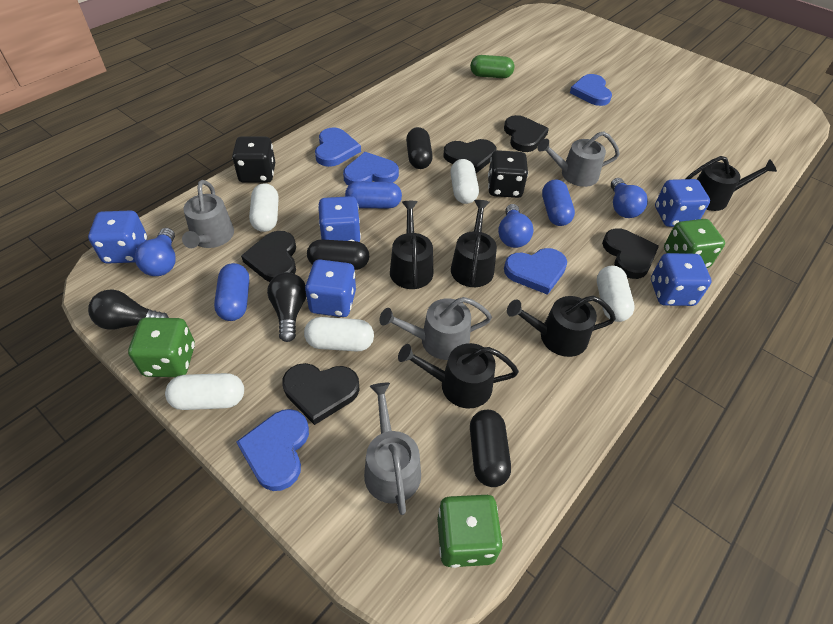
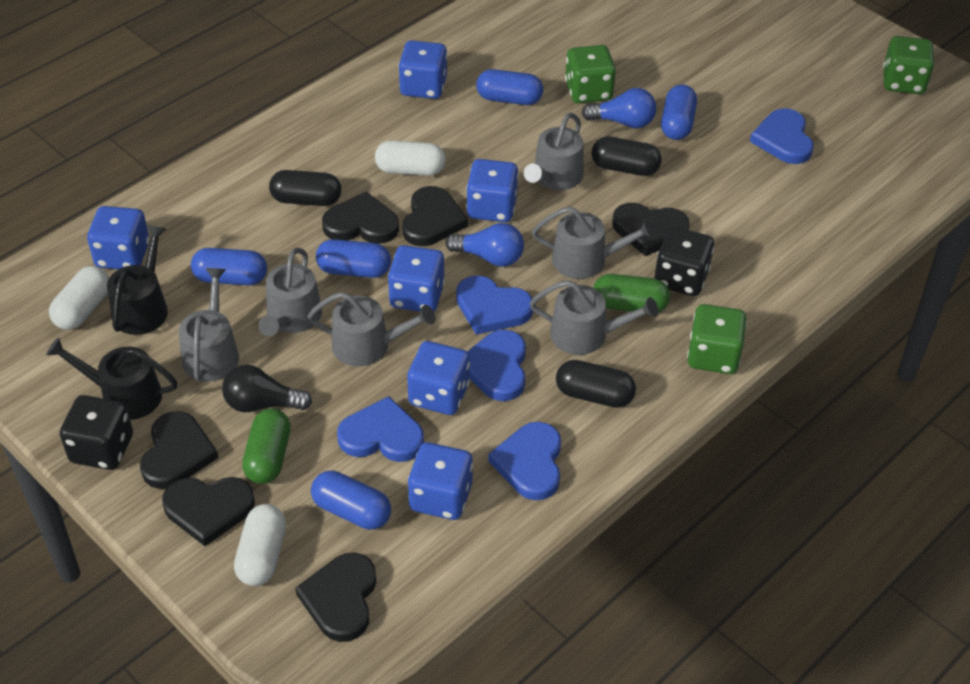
black heart: [241,231,296,282] [282,363,360,425] [444,139,497,173] [504,115,549,152] [602,229,659,279] = 5 -> [140,411,218,489] [162,477,255,546] [295,553,376,642] [322,192,399,244] [402,186,468,246] [612,203,690,256] = 6
black light bulb: [88,289,169,330] [267,272,306,342] = 2 -> [222,365,312,412] = 1
black watering can: [390,201,433,289] [398,343,519,408] [451,200,497,287] [507,296,616,357] [685,156,777,211] = 5 -> [46,337,177,420] [107,225,168,335] = 2
blue capsule: [214,263,249,321] [345,182,402,208] [542,179,575,226] = 3 -> [191,248,267,285] [311,471,391,530] [316,239,391,278] [476,69,543,105] [661,85,697,140] = 5
blue dice: [88,210,147,264] [305,259,356,317] [318,196,361,242] [651,253,712,306] [655,179,710,227] = 5 -> [87,206,149,269] [388,245,445,312] [398,40,447,99] [407,341,470,415] [408,442,473,520] [466,159,519,222] = 6
blue light bulb: [135,228,176,276] [498,204,533,248] [611,178,648,218] = 3 -> [445,223,524,267] [582,88,656,128] = 2
green capsule: [470,55,514,78] = 1 -> [242,408,291,484] [593,274,670,312] = 2
grey watering can: [182,180,234,248] [364,383,421,515] [379,297,492,360] [538,131,620,187] = 4 -> [179,268,239,382] [258,248,322,336] [307,292,436,366] [524,113,584,190] [530,280,659,355] [532,207,656,279] = 6
white capsule: [165,373,244,410] [249,183,279,232] [304,317,374,352] [450,159,479,204] [597,266,635,322] = 5 -> [49,266,109,330] [234,504,286,586] [375,141,446,176] = 3

